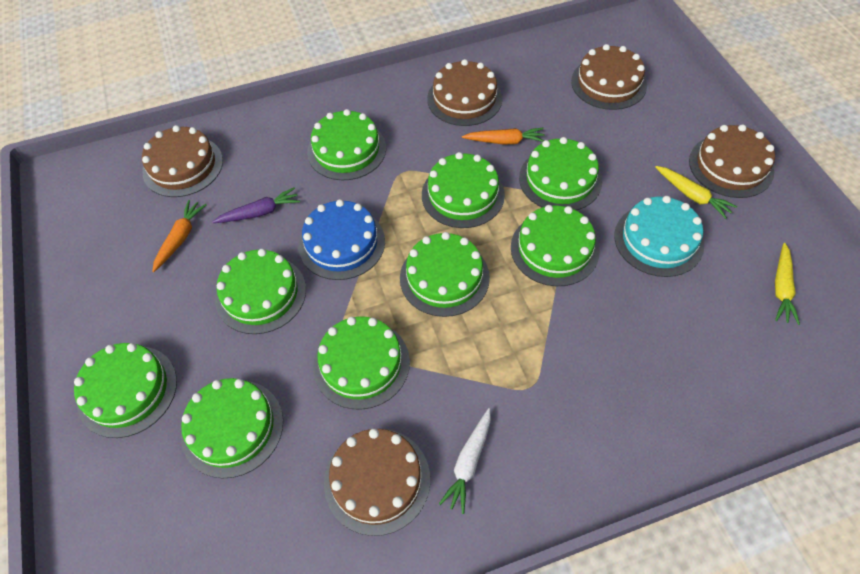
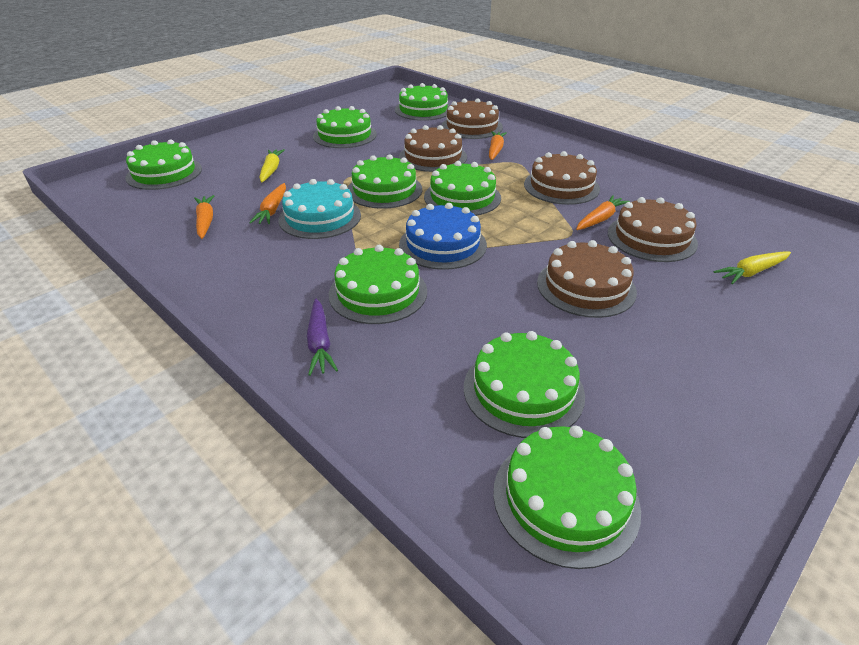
green cake: [74,343,177,438] [181,378,283,478] [215,248,306,334] [307,109,386,180] [313,316,410,410] [400,232,490,317] [422,152,505,228] [511,205,600,286] [519,137,602,210] = 9 -> [126,139,202,190] [313,106,377,148] [329,245,427,324] [348,154,422,209] [395,83,450,121] [424,161,501,216] [464,331,585,438] [493,426,641,569] = 8
orange carrot: [152,200,206,272] [462,128,545,145] = 2 -> [194,195,214,239] [249,183,286,224] [489,131,507,160] [576,195,630,230] = 4
white carrot: [439,408,491,514] = 1 -> none = 0

